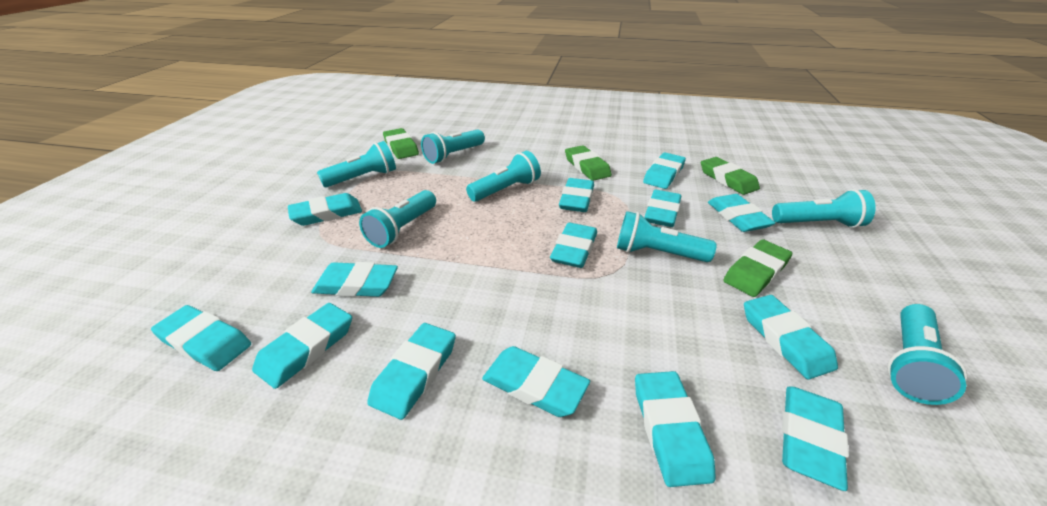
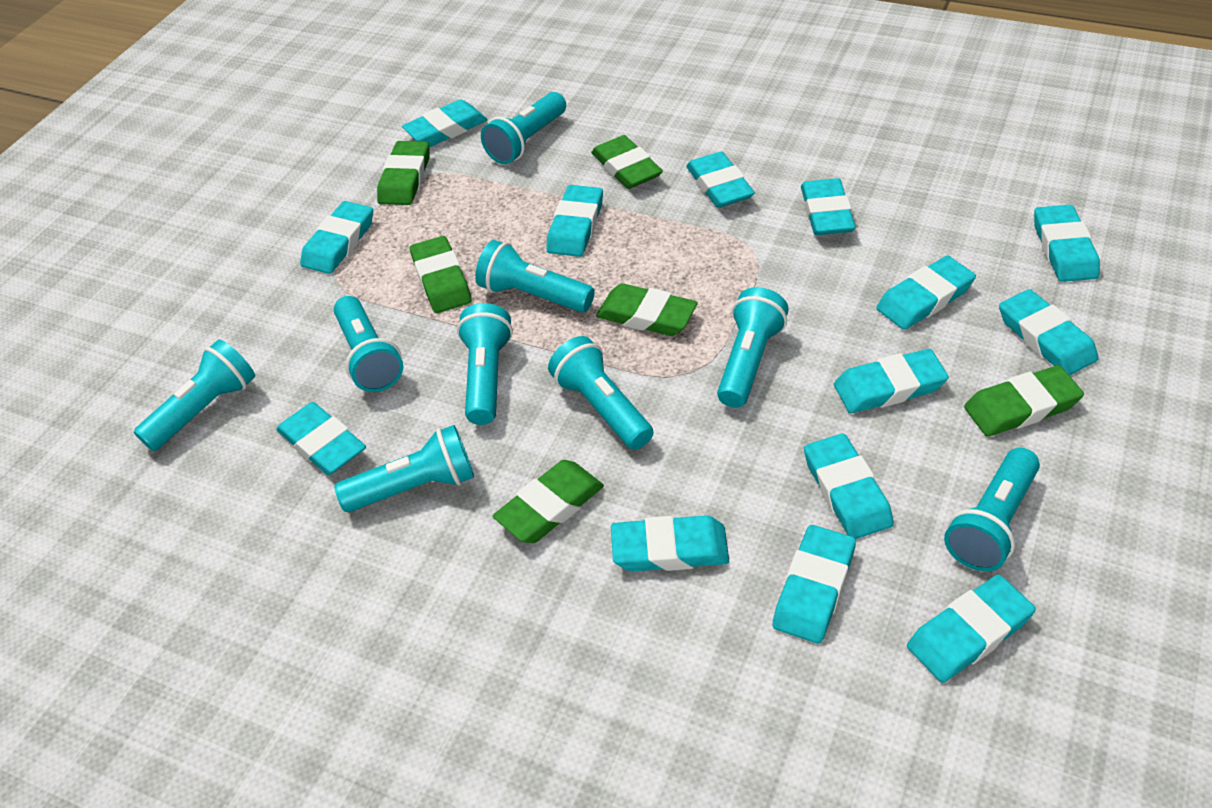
green eraser: [383,128,419,159] [565,145,612,181] [701,157,760,195] [723,239,792,297] = 4 -> [377,141,429,205] [410,236,472,313] [493,460,604,543] [591,135,663,189] [596,283,698,336] [964,365,1084,437] = 6
turquoise flashlight: [317,141,396,187] [359,190,436,248] [421,129,485,164] [466,151,541,202] [617,211,716,262] [772,189,876,228] [887,304,968,405] = 7 -> [134,339,255,451] [334,296,403,392] [334,425,474,512] [457,303,513,425] [476,240,595,312] [481,92,566,164] [548,336,653,450] [717,287,789,408] [944,448,1040,571] = 9

